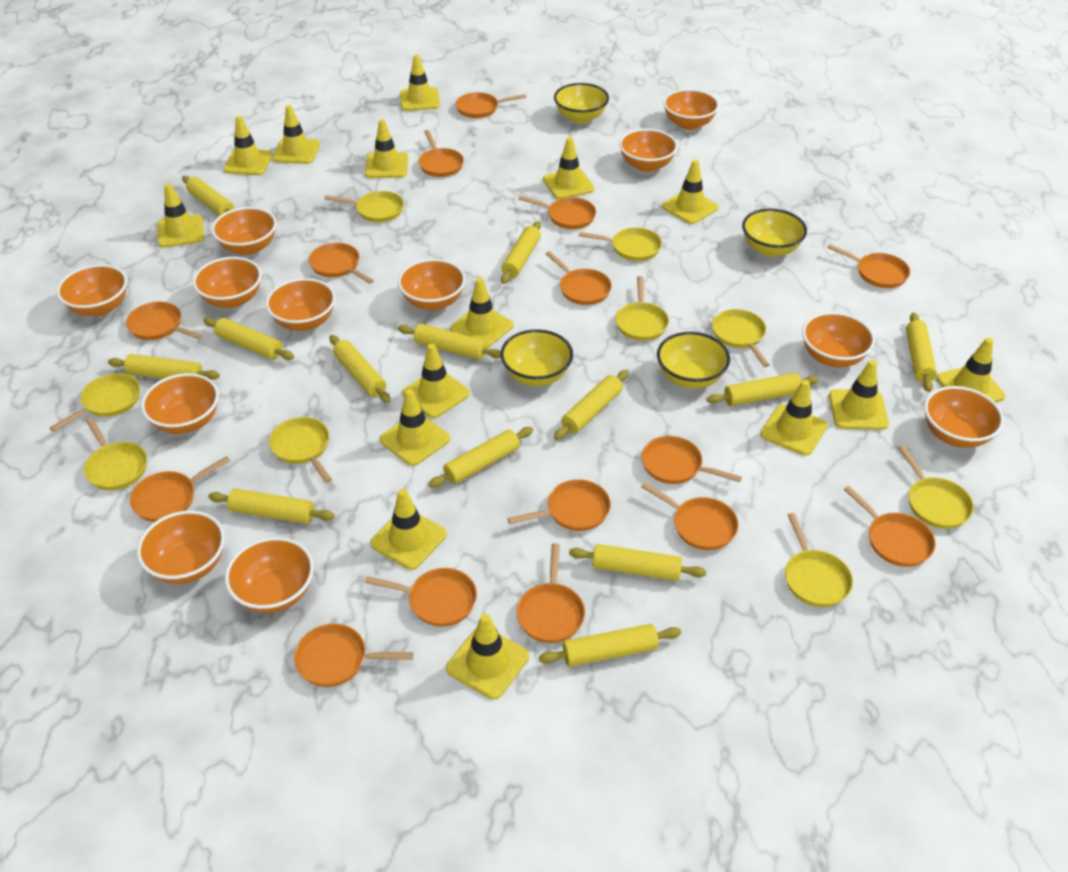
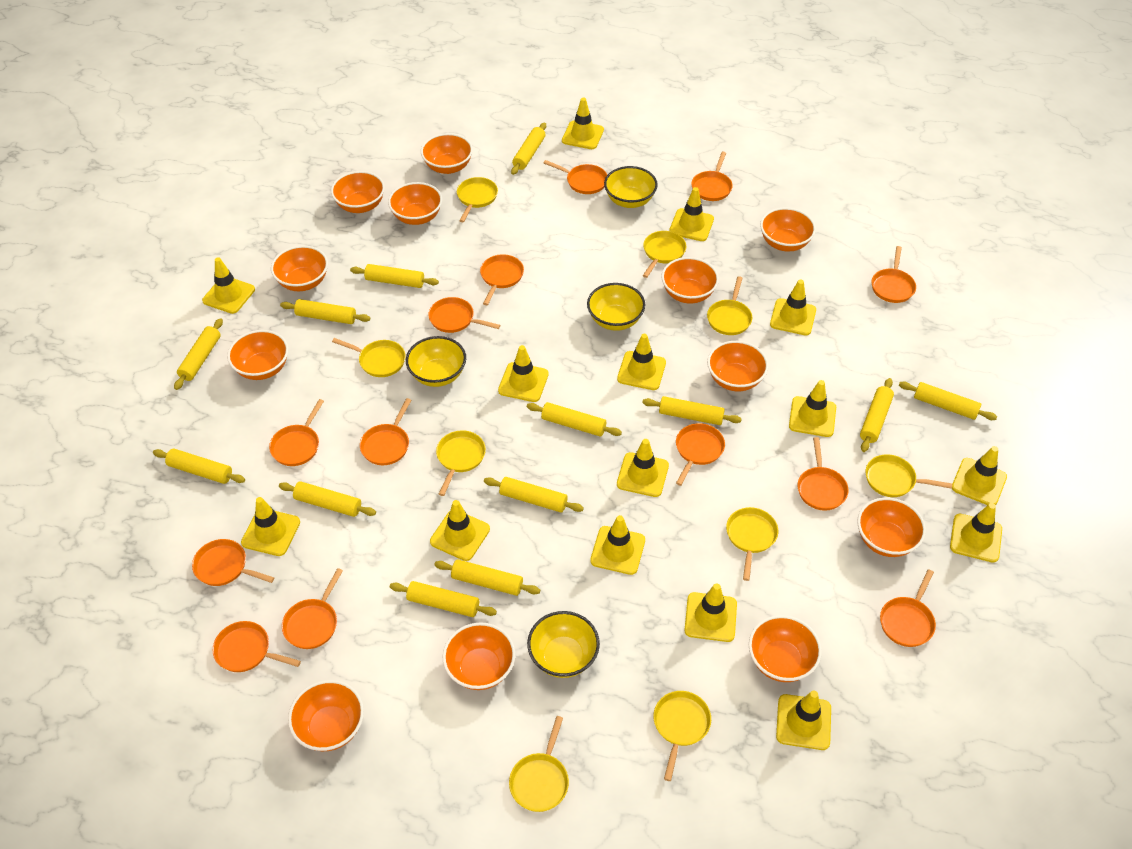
orange pan: [126,302,203,340] [130,456,230,522] [294,624,413,687] [309,243,374,284] [364,568,477,627] [419,130,464,177] [456,92,526,118] [507,479,611,531] [516,543,585,643] [518,196,596,229] [546,251,612,305] [641,436,742,484] [641,482,739,550] [827,244,910,288] [844,486,936,567] = 15 -> [192,539,275,586] [212,621,301,672] [269,399,324,466] [282,568,343,649] [360,398,411,465] [428,297,500,333] [480,254,524,305] [544,160,607,194] [676,423,725,486] [691,152,733,201] [798,437,849,511] [872,246,916,303] [880,569,936,647] = 13

